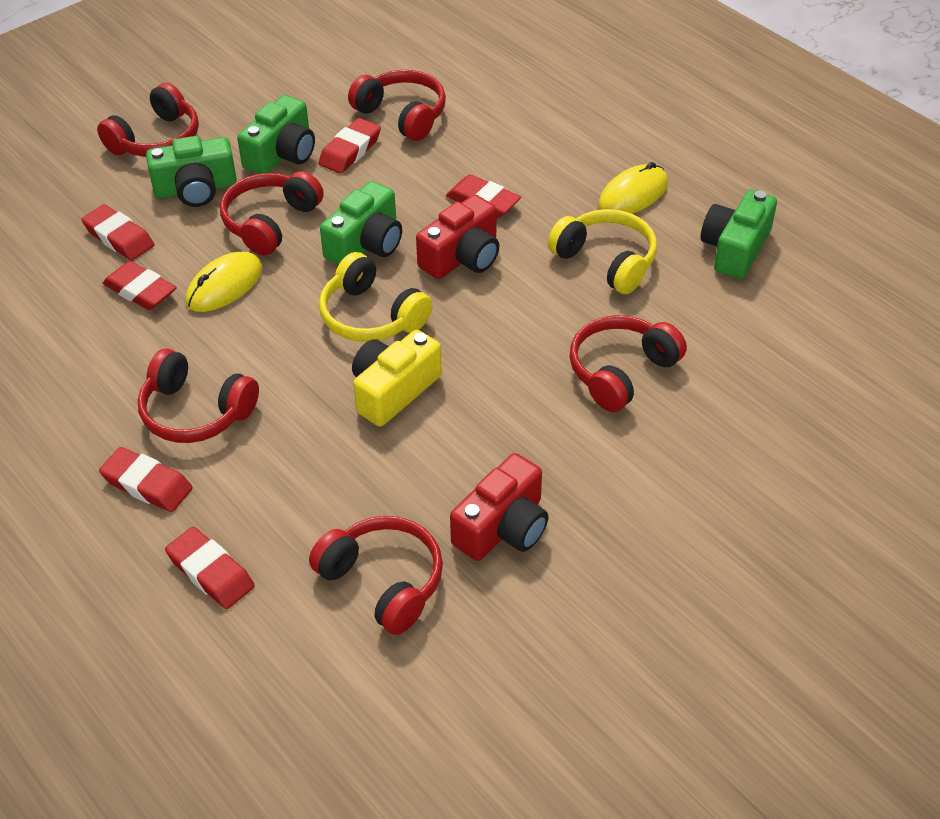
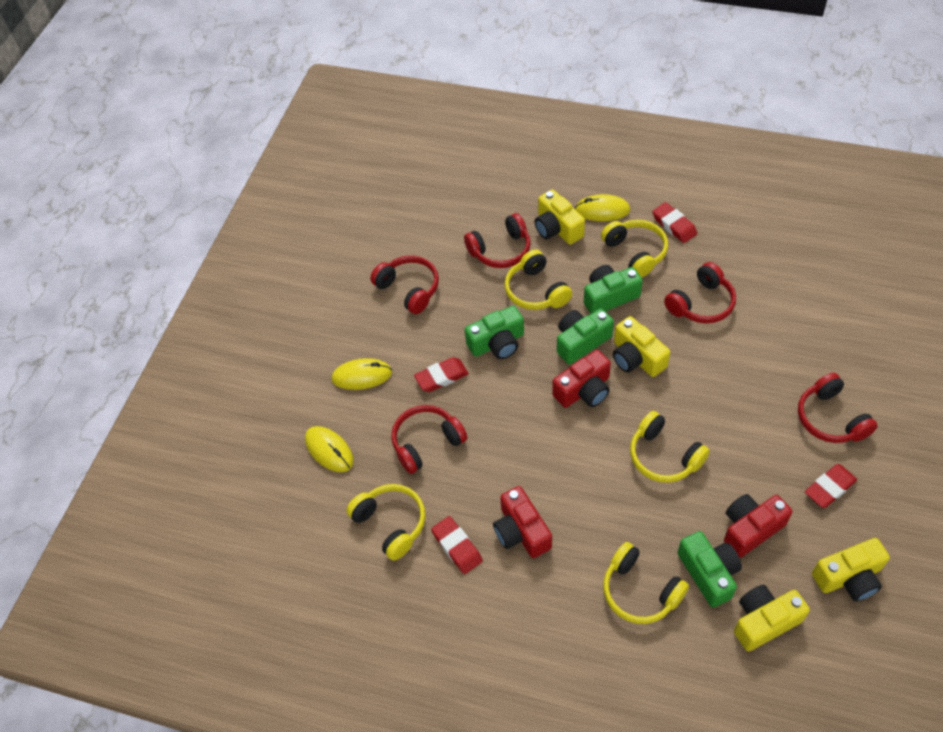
red camera: [416,195,499,279] [450,453,549,561] = 2 -> [493,486,552,558] [552,350,611,408] [724,494,792,558] = 3
red eraser: [81,204,154,261] [99,447,193,512] [103,261,177,310] [165,527,255,609] [318,118,381,174] [446,175,521,219] = 6 -> [414,357,469,392] [431,516,483,574] [652,202,697,243] [805,464,857,508] = 4
red headphones: [97,83,199,157] [138,348,259,443] [220,171,324,256] [309,516,443,635] [348,70,446,141] [570,315,687,412] = 6 -> [370,255,439,314] [391,405,467,474] [464,213,531,268] [664,262,736,324] [798,373,878,443] = 5
yellow camera: [352,330,442,427] = 1 -> [534,189,585,245] [613,316,670,377] [734,585,810,651] [812,538,890,602] = 4
yellow headphones: [319,252,433,342] [548,209,657,294] = 2 -> [346,484,426,561] [504,249,572,310] [601,220,668,278] [603,542,689,624] [630,411,710,483] = 5
yellow mouse: [186,252,263,312] [598,162,668,214] = 2 -> [305,426,354,472] [331,358,392,390] [574,194,630,221] = 3

